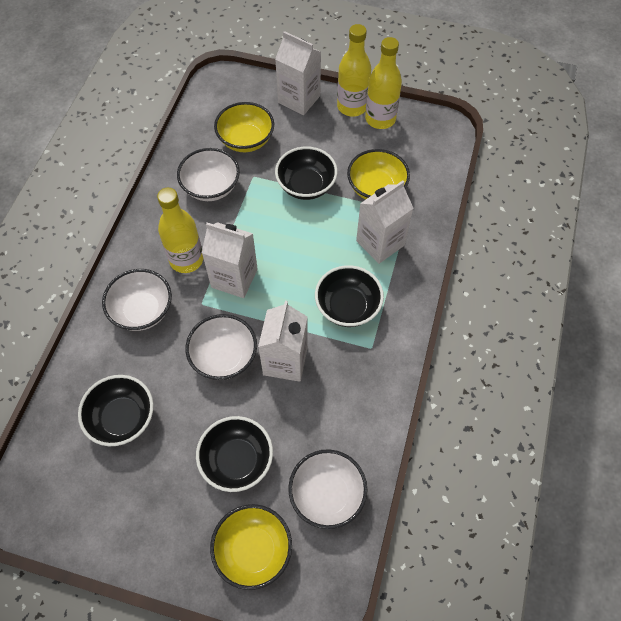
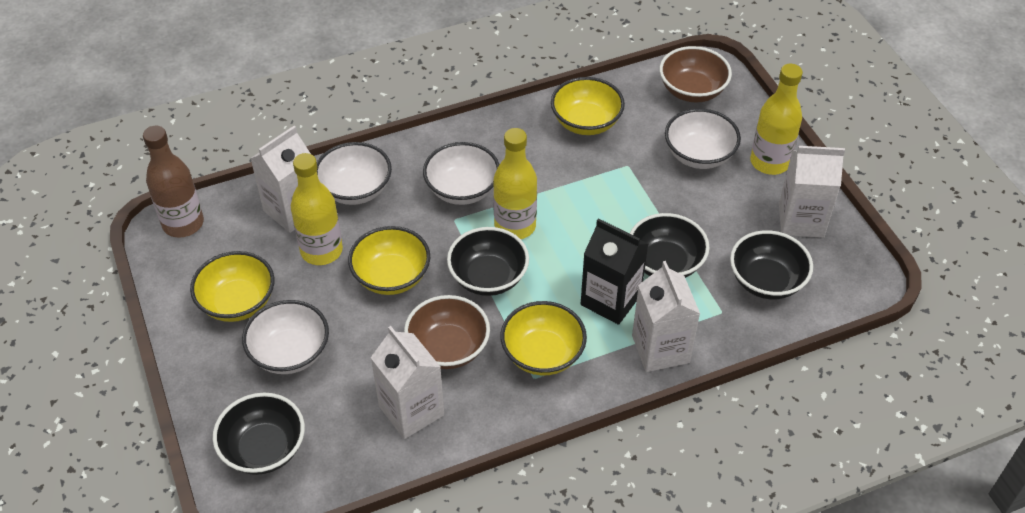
black carton: none = 0 -> [581,218,648,325] = 1
brown bottle: none = 0 -> [143,126,204,238] = 1
brown bowl: none = 0 -> [404,295,490,369] [659,46,732,102] = 2
yellow bowl: [210,504,292,590] [214,102,274,152] [347,149,410,200] = 3 -> [190,251,275,322] [348,226,430,295] [500,301,587,375] [551,77,625,135] = 4

